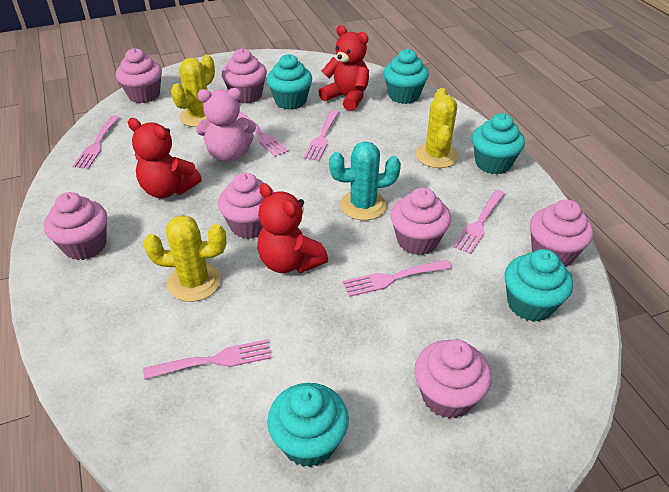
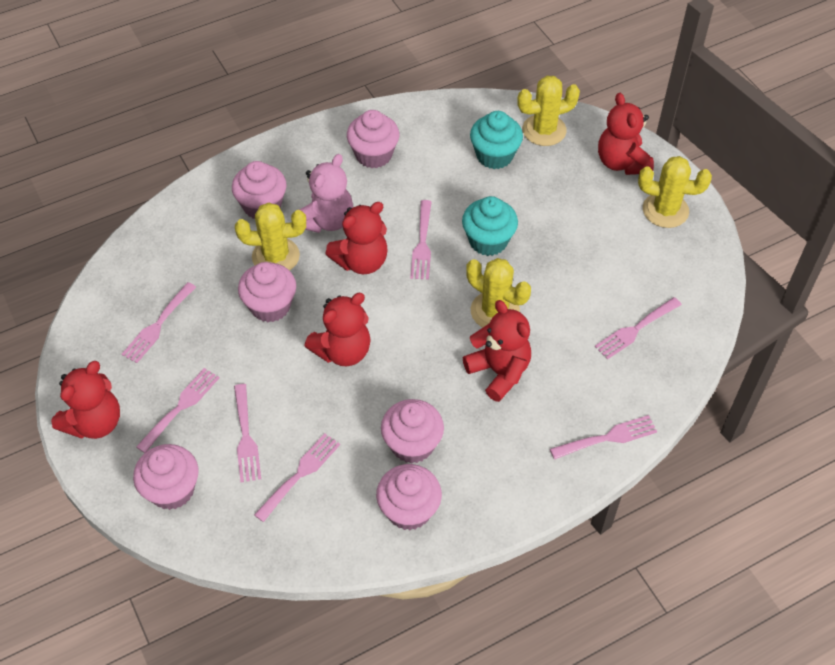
pink cupcake: [44,192,107,260] [116,48,162,103] [218,173,274,239] [222,48,267,103] [391,188,451,255] [414,339,492,419] [530,199,593,267] = 7 -> [133,444,199,510] [232,161,287,219] [238,262,296,322] [347,110,399,168] [376,464,442,530] [381,399,444,464] = 6
pink fork: [73,116,119,169] [143,339,272,380] [238,112,289,157] [303,110,339,161] [343,260,451,297] [453,190,505,254] = 6 -> [121,282,196,363] [136,368,219,453] [234,384,261,482] [254,433,340,522] [410,200,432,280] [550,415,657,460] [595,297,682,359] = 7
red teddy bear: [128,118,202,198] [257,183,328,273] [319,25,369,111] = 3 -> [51,361,120,439] [305,293,371,366] [325,202,388,274] [463,300,531,402] [598,93,654,175] = 5
turquoise cactus: [329,142,401,220] = 1 -> none = 0
turquoise cupcake: [267,54,312,110] [267,383,349,467] [383,49,429,104] [472,113,525,174] [504,249,573,322] = 5 -> [462,196,518,256] [470,111,523,169] = 2
yellow cactus: [143,215,226,302] [171,55,215,127] [416,88,459,168] = 3 -> [235,203,306,271] [466,258,531,328] [517,76,580,146] [638,156,712,228] = 4

